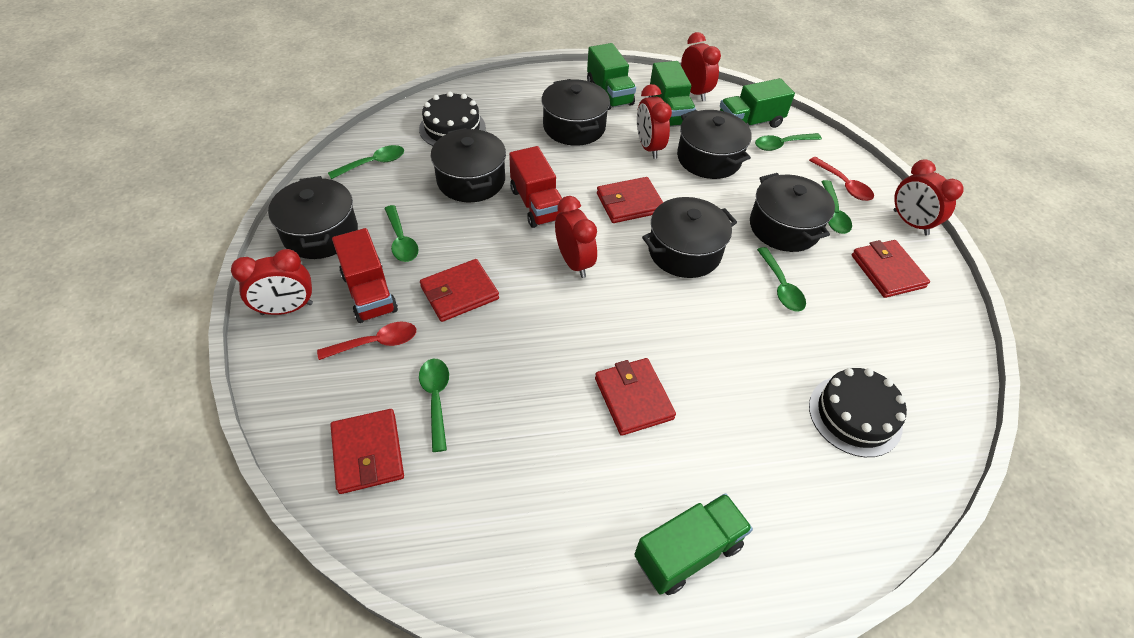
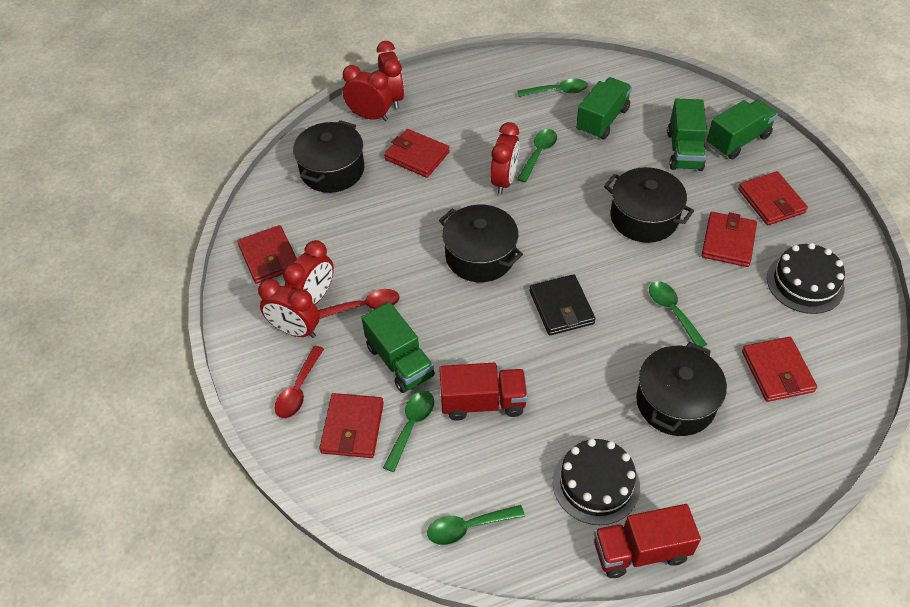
black pot: [268,176,358,259] [431,128,506,202] [541,79,610,146] [642,197,737,278] [677,110,752,179] [750,173,835,252] = 6 -> [293,120,364,193] [439,205,523,282] [604,167,694,243] [636,342,727,436] = 4
black wallet: none = 0 -> [530,274,596,335] = 1
green spoon: [328,145,404,179] [384,205,419,262] [419,359,449,452] [755,133,822,151] [757,247,806,311] [821,180,852,234] = 6 -> [383,391,434,472] [427,505,525,545] [517,79,588,97] [517,129,557,183] [649,281,707,347] = 5
red wallet: [330,409,404,494] [420,259,499,322] [595,358,676,436] [597,177,663,223] [852,240,930,298] = 5 -> [237,225,297,284] [319,393,384,458] [384,129,450,178] [701,212,757,267] [738,171,808,225] [742,337,817,402] = 6

